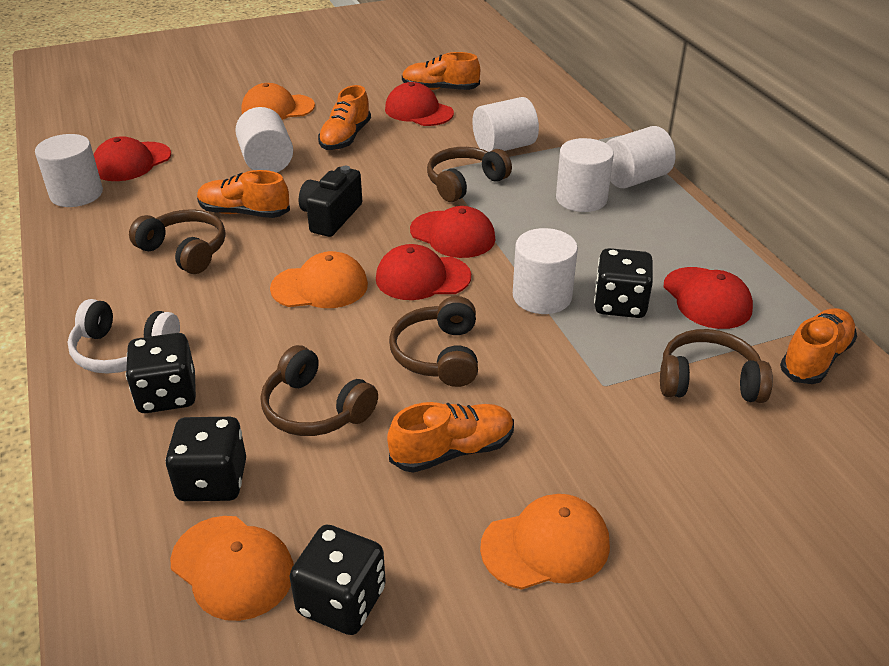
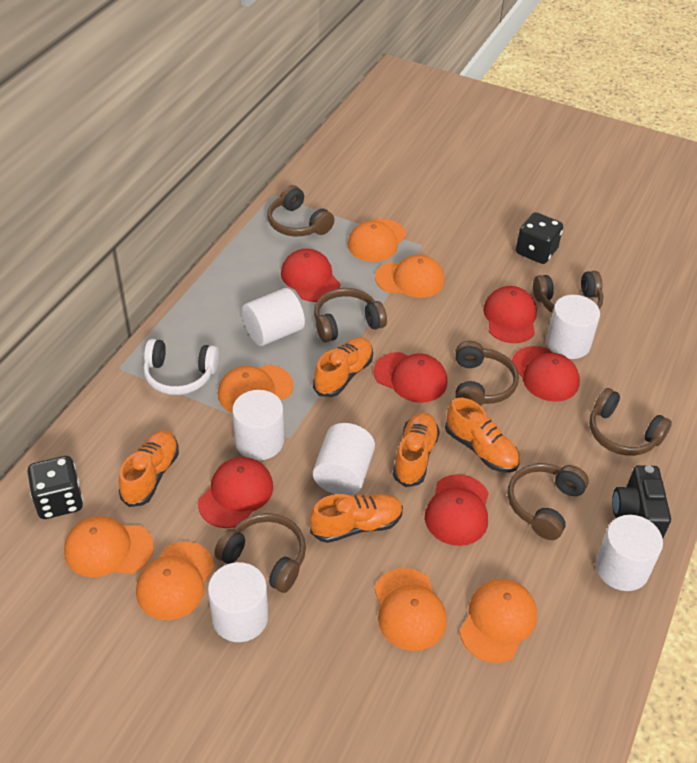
black dice: [126,333,196,413] [166,417,246,501] [289,525,386,635] [594,248,653,318] = 4 -> [27,456,83,519] [516,212,563,264] = 2
brown headphones: [129,210,226,274] [261,345,378,436] [389,296,478,387] [427,147,512,202] [660,329,773,403] = 5 -> [214,513,306,593] [267,185,334,236] [314,288,387,342] [456,341,519,406] [508,463,589,540] [533,271,603,313] [589,388,672,456] = 7
orange cap: [170,516,294,621] [241,83,315,120] [270,251,368,308] [480,494,610,590] = 4 -> [64,516,154,577] [136,542,215,620] [218,365,293,413] [348,219,406,262] [374,568,447,651] [375,255,445,298] [460,579,537,663] = 7
red cap: [94,136,171,181] [376,244,471,300] [385,82,454,126] [410,206,495,258] [664,267,753,329] = 5 -> [198,457,273,528] [281,249,341,302] [374,352,447,403] [425,474,489,546] [483,286,537,343] [512,346,580,402] = 6

